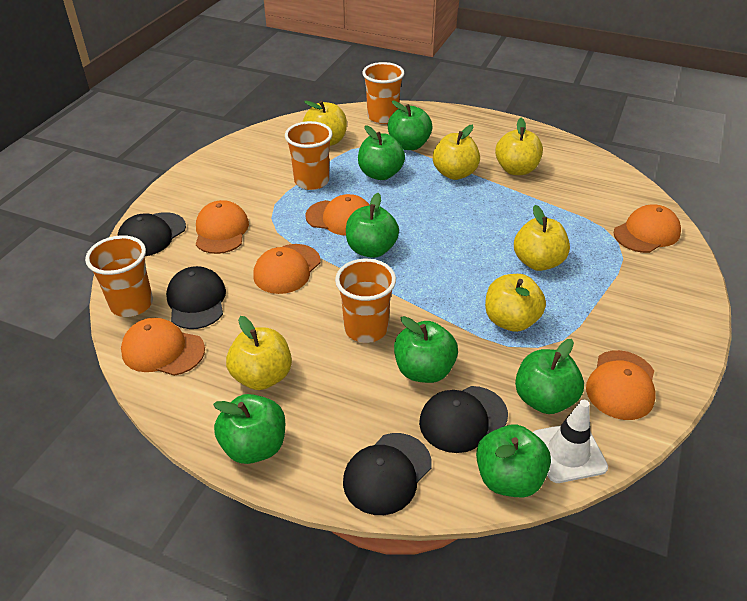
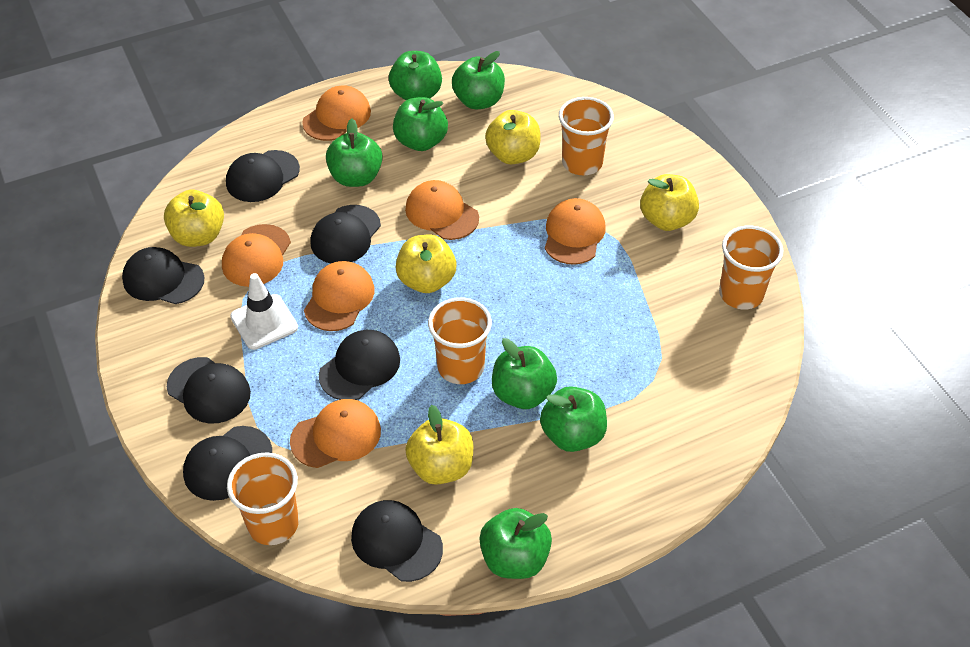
black cap: [117,212,186,256] [166,266,226,329] [343,433,432,515] [419,386,508,453] = 4 -> [122,247,204,304] [167,357,251,423] [183,426,272,501] [226,150,300,202] [310,205,381,264] [319,330,400,400] [351,500,443,582] = 7
yellow apple: [226,316,292,390] [303,100,347,146] [433,125,480,180] [485,274,546,332] [495,118,543,175] [514,205,570,271] = 6 -> [164,190,224,247] [395,235,457,293] [405,405,473,485] [485,110,540,164] [640,174,699,231] = 5

